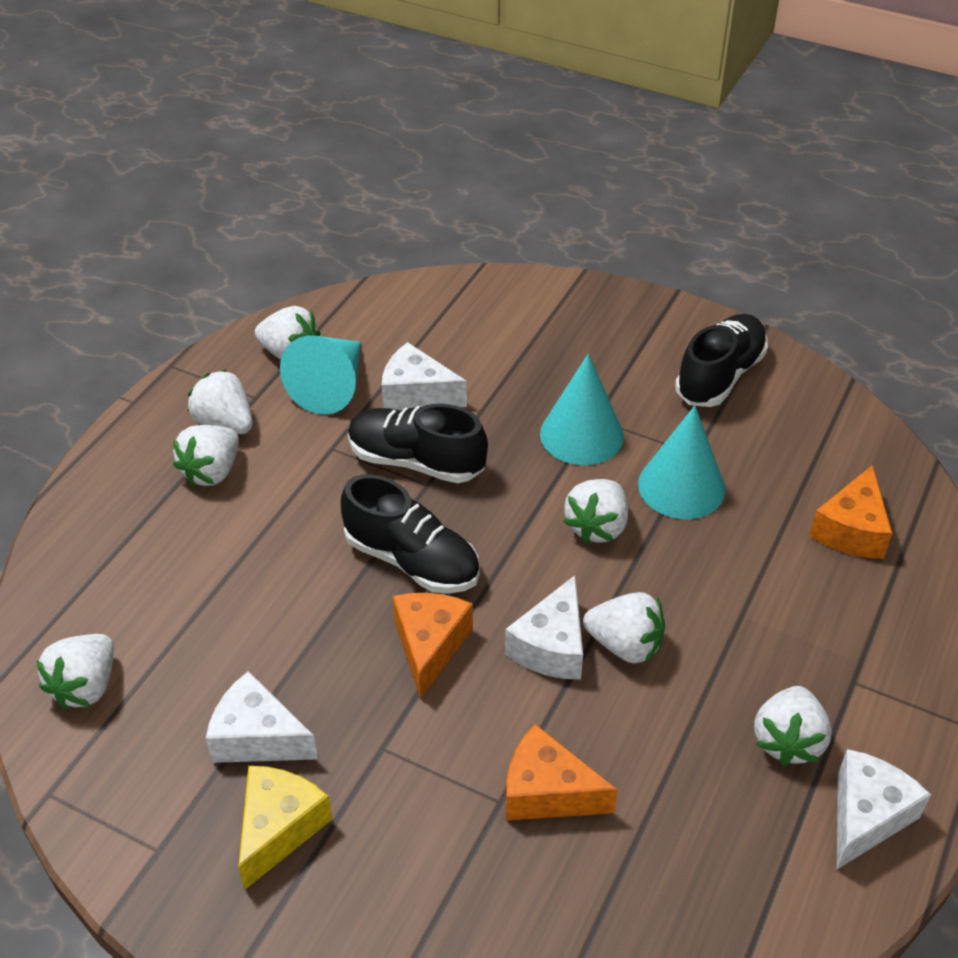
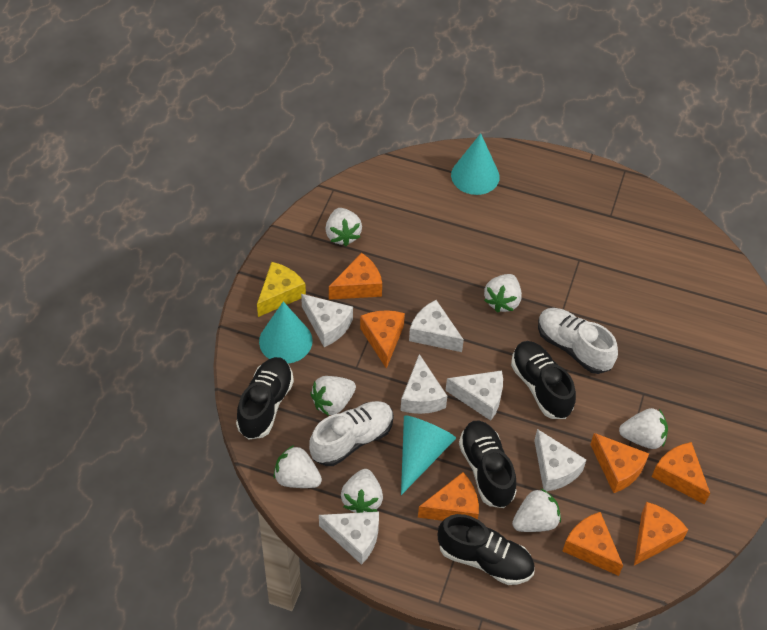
black shoe: [341,474,480,594] [348,404,488,483] [675,314,768,407] = 3 -> [236,357,294,440] [438,514,535,585] [459,421,517,508] [511,341,576,419] = 4
orange cheese: [393,593,473,699] [506,724,618,821] [809,465,893,559] = 3 -> [329,253,382,300] [360,310,405,369] [418,472,479,521] [563,512,623,576] [590,433,649,493] [634,502,688,566] [652,442,710,504] = 7
white cheese: [206,671,318,763] [382,342,467,410] [505,575,583,680] [837,749,931,869] = 4 -> [301,294,353,347] [319,512,379,565] [401,354,447,414] [409,300,464,352] [445,370,503,421] [534,429,586,491] = 6
white shoe: none = 0 -> [309,401,394,466] [538,308,618,374] = 2

